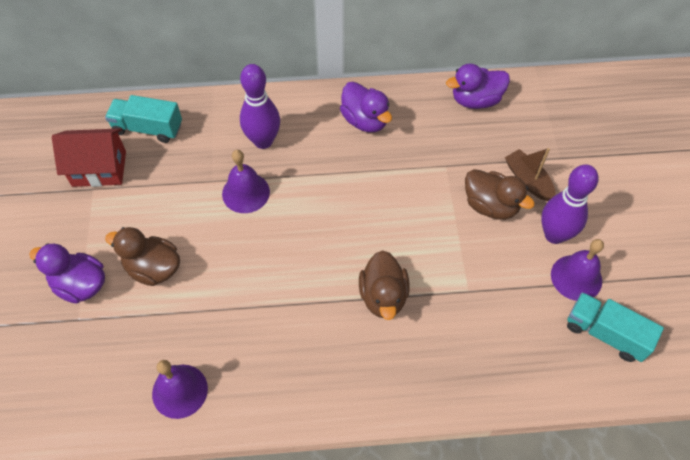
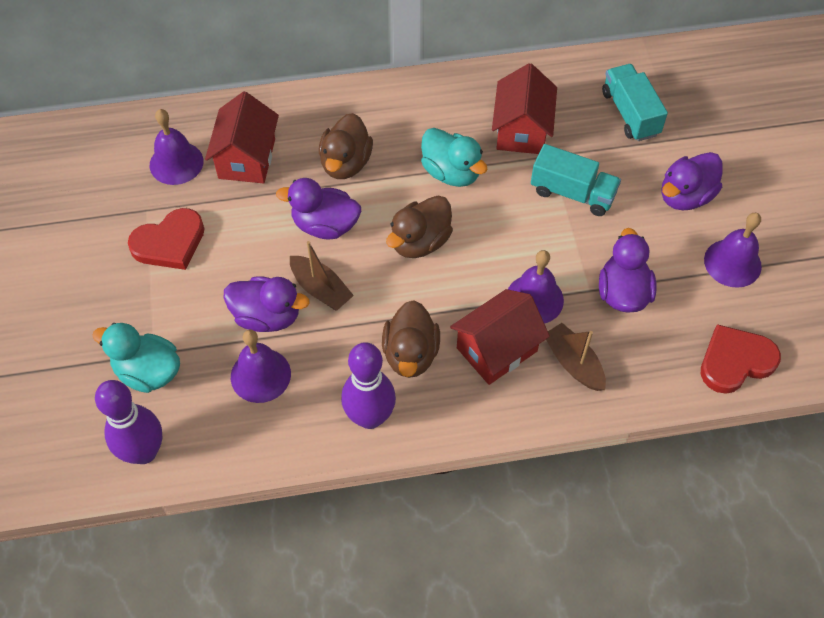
brown boat: [505,148,556,201] = 1 -> [290,241,354,311] [546,323,606,391] = 2
purple bell: [152,360,208,419] [222,150,270,213] [551,239,604,301] = 3 -> [150,109,203,185] [231,330,291,403] [508,250,564,324] [704,213,762,288] = 4
purple duck: [29,243,105,304] [340,82,392,132] [446,64,510,109] = 3 -> [224,277,310,332] [276,178,361,240] [599,228,656,313] [661,152,723,210] = 4
red heart: none = 0 -> [128,208,204,270] [701,324,781,394] = 2
red house: [52,128,126,187] = 1 -> [205,91,279,184] [450,289,550,385] [492,63,557,154] = 3
turquoise duck: none = 0 -> [92,323,180,393] [421,128,488,187] = 2

